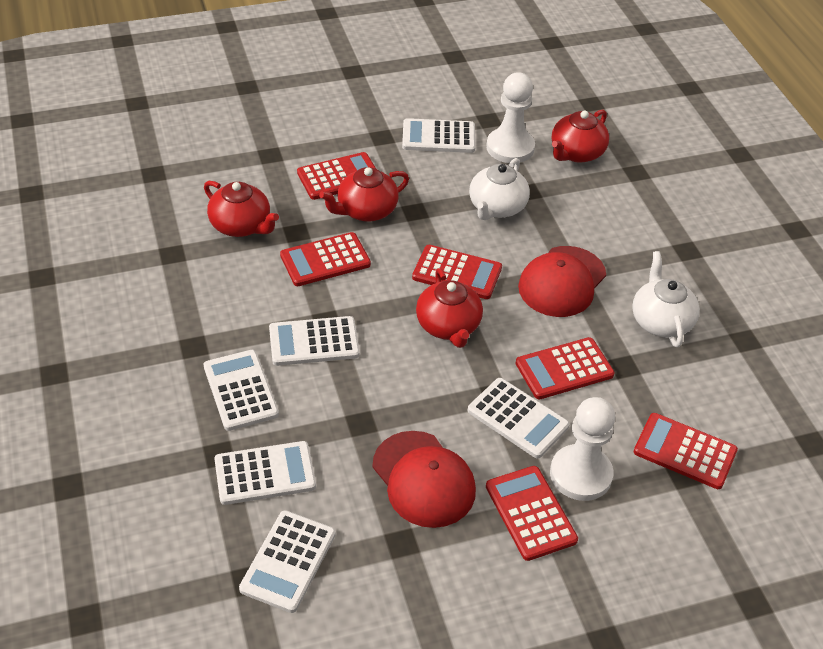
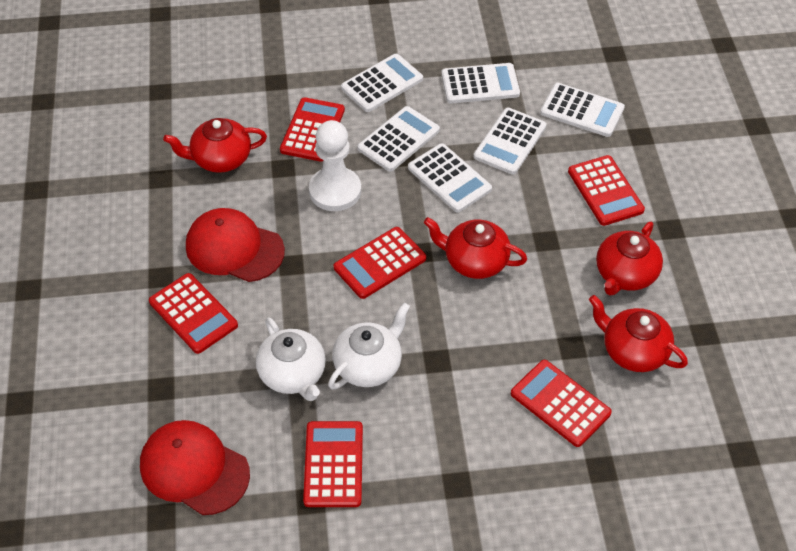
white pawn: [486,72,535,163] [550,397,615,501] = 2 -> [309,120,361,211] = 1

